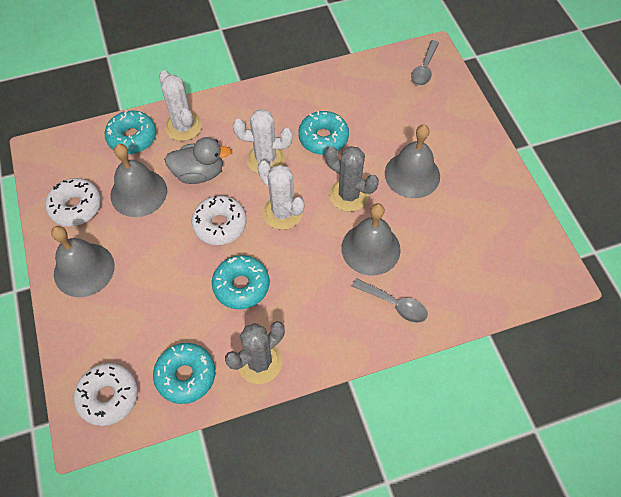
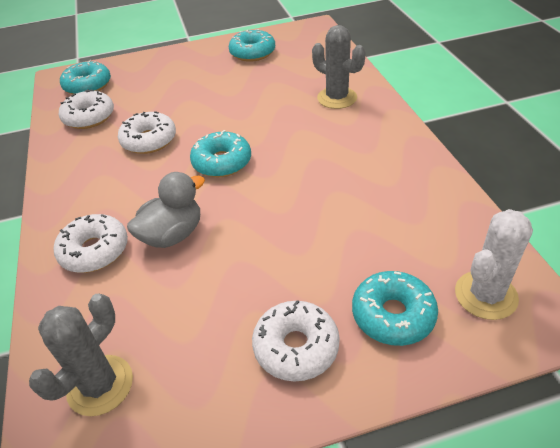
grey bell: [51,226,115,297] [111,144,167,217] [341,203,401,275] [385,125,440,198] = 4 -> none = 0
grey spoon: [352,278,428,323] [411,40,439,86] = 2 -> none = 0
white cactus: [159,70,202,141] [233,109,293,174] [258,161,304,230] = 3 -> [455,209,533,320] = 1
white donut: [45,178,101,227] [74,363,138,426] [192,195,247,245] = 3 -> [54,214,128,273] [59,89,114,129] [118,111,176,154] [252,300,340,382] = 4

